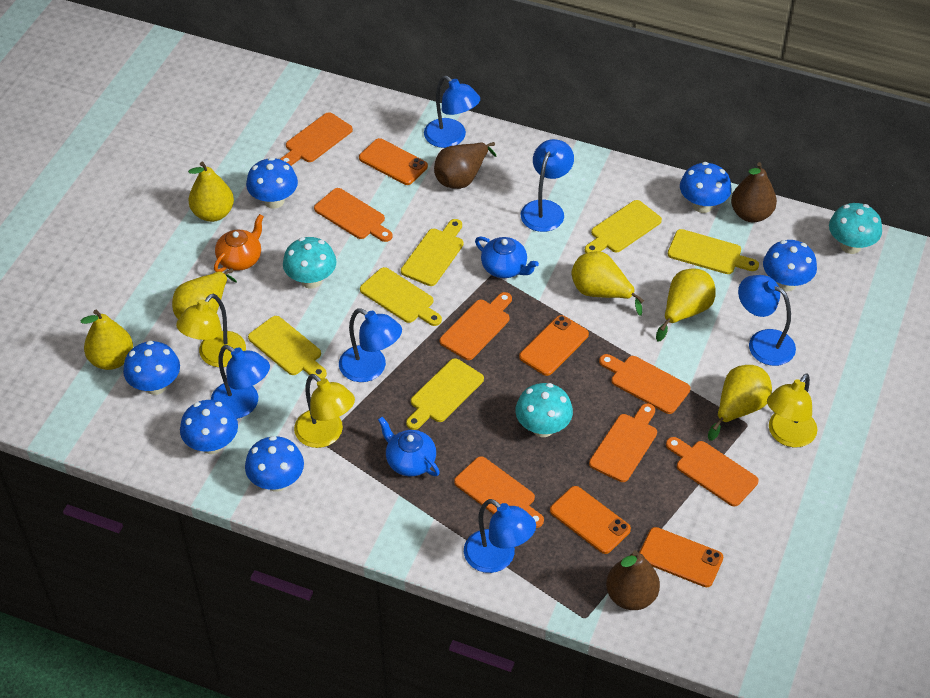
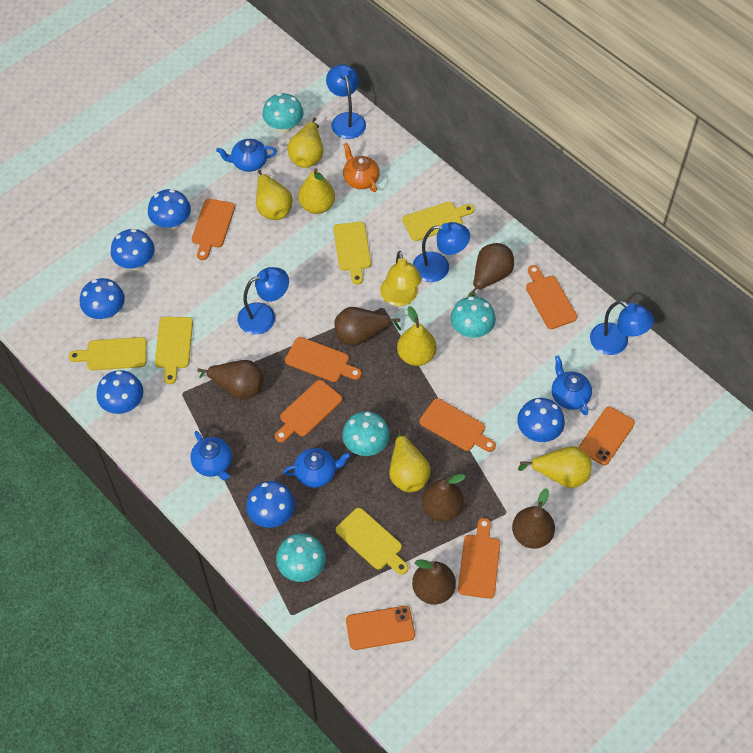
blue lamp: [211,345,270,419] [339,308,402,382] [424,76,480,148] [464,499,536,573] [521,139,574,232] [738,275,796,366] = 6 -> [237,267,289,335] [326,64,366,139] [413,222,470,282] [590,300,654,355] = 4
blue teapot: [378,417,440,476] [475,237,539,278] = 2 -> [190,431,232,481] [216,139,277,172] [283,448,351,488] [552,355,592,415] = 4
brown pear: [434,142,497,189] [606,550,660,610] [731,162,777,222] = 3 -> [197,360,264,400] [334,307,401,346] [412,559,456,605] [422,474,466,522] [467,243,514,297] [512,488,555,549] = 6
orange cutting board: [280,112,353,166] [314,188,393,242] [440,292,512,360] [454,456,544,528] [589,403,657,482] [599,354,691,414] [666,437,759,507] = 7 -> [192,199,235,260] [275,380,342,442] [285,337,362,382] [420,398,496,452] [458,518,500,599] [526,265,577,329] = 6
orange phone: [359,138,428,185] [519,315,589,376] [550,486,631,554] [639,527,723,587] = 4 -> [346,606,415,650] [579,406,635,465] = 2
turquoise mushroom: [283,237,336,289] [515,383,573,437] [829,203,882,254] = 3 -> [262,93,304,134] [276,533,326,582] [342,411,390,456] [450,296,496,338] = 4
yellow cutting board: [248,316,327,379] [360,267,442,326] [401,219,464,286] [406,358,484,430] [585,200,662,253] [668,229,759,274] = 6 -> [68,337,147,370] [155,317,193,384] [333,222,371,285] [336,508,408,575] [402,202,474,241] = 5
yellow lamp: [176,294,246,367] [294,374,355,448] [767,373,817,447] = 3 -> [380,251,422,306] = 1

